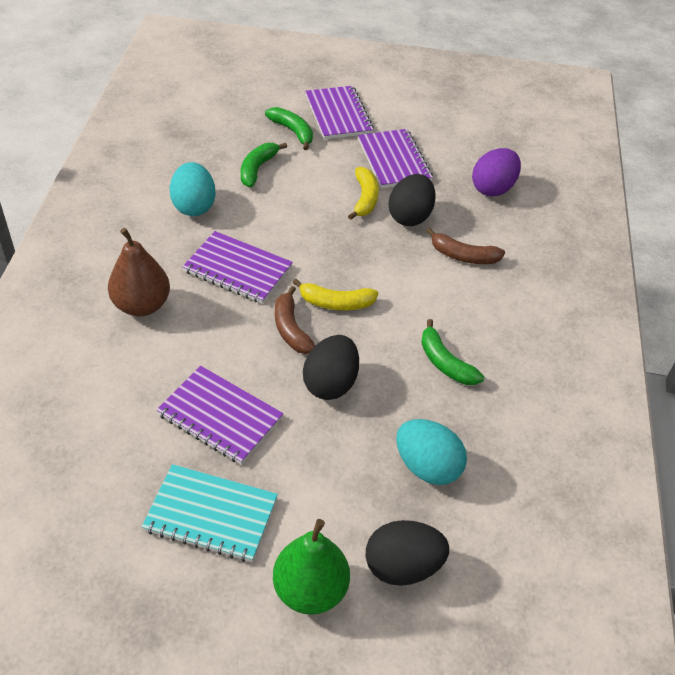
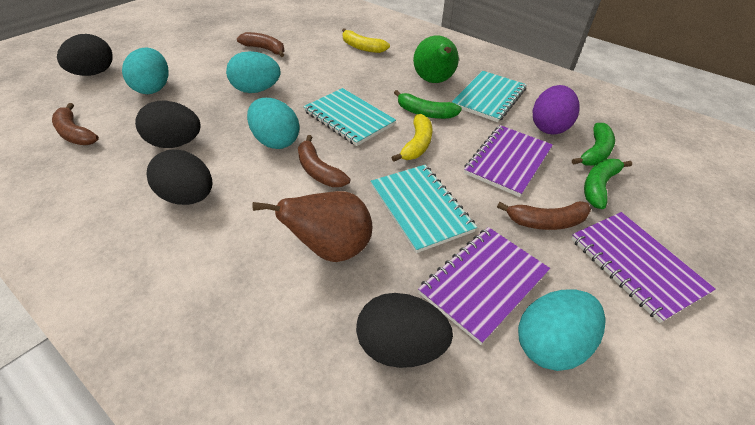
black egg: [303,335,359,400] [366,520,449,586] [388,174,436,226] = 3 -> [57,34,113,76] [135,101,201,148] [146,149,212,205] [356,293,453,368] = 4
brown banana: [275,286,315,354] [427,228,505,264] = 2 -> [52,103,99,145] [237,32,284,57] [298,135,350,187] [497,201,591,230] = 4
purple notebook: [156,366,284,465] [182,231,293,304] [305,86,374,139] [358,129,433,188] = 4 -> [418,227,550,345] [464,125,553,197] [571,212,716,323] = 3
turquoise egg: [170,162,216,216] [396,419,467,485] = 2 -> [122,48,169,94] [226,51,281,93] [247,98,300,149] [518,289,606,371] = 4
turquoise notebook: [142,464,278,562] = 1 -> [303,88,396,146] [370,165,477,253] [452,71,527,122] = 3

